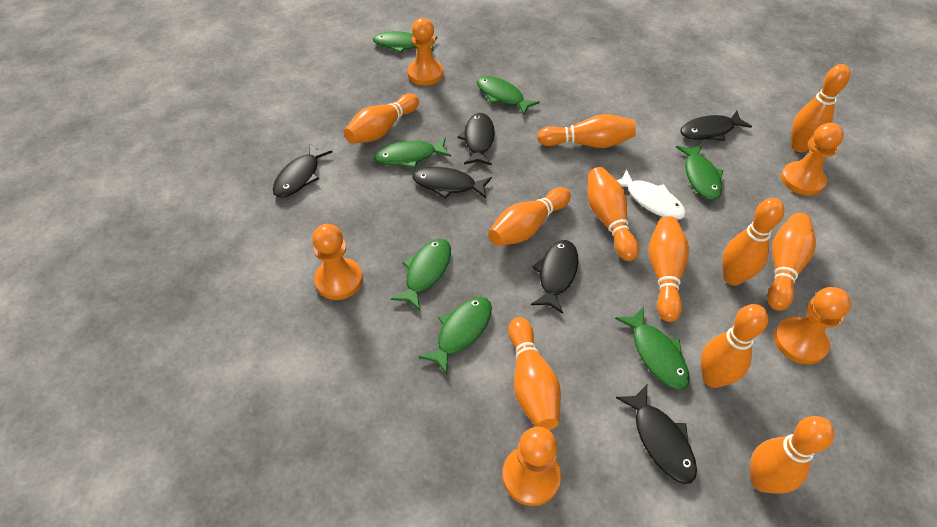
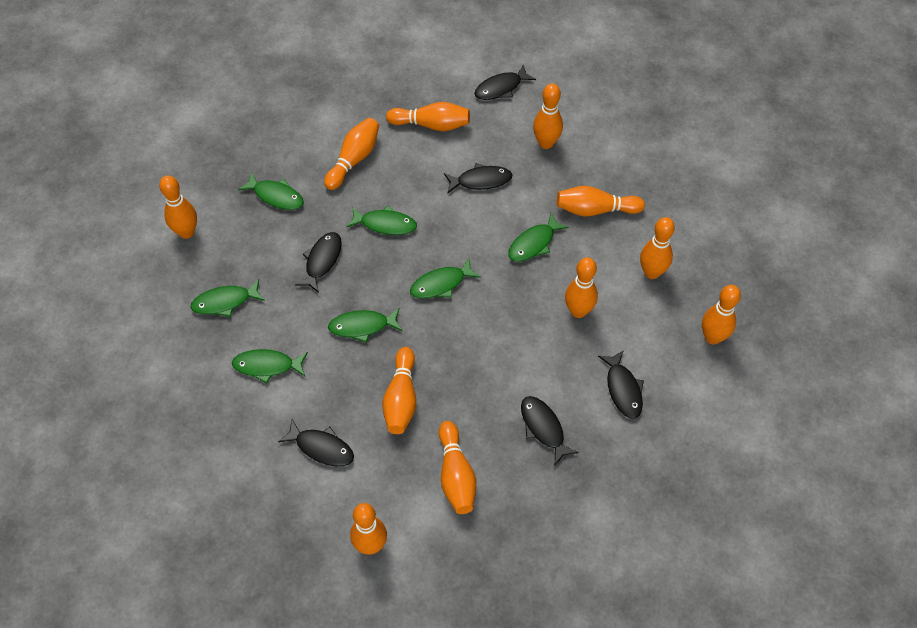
orange pawn: [312,224,363,300] [408,18,444,86] [502,427,561,506] [774,287,851,365] [781,123,844,196] = 5 -> none = 0
white fish: [617,169,686,220] = 1 -> none = 0

